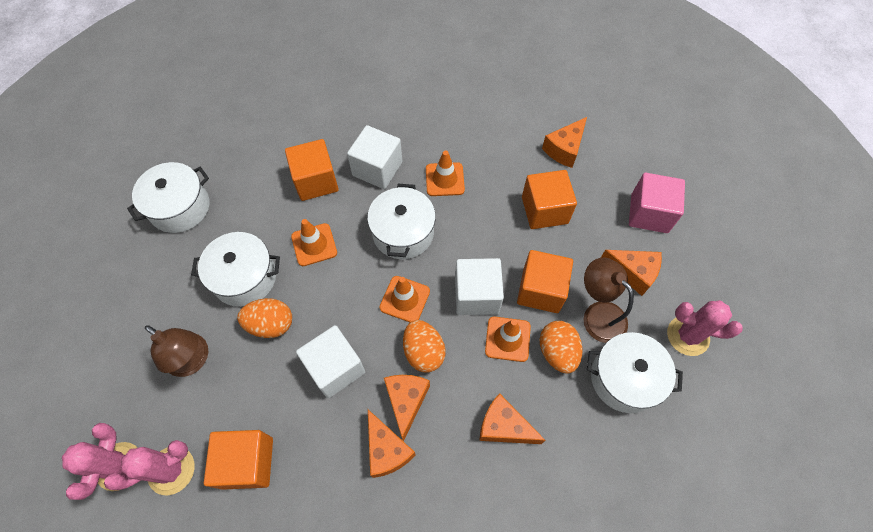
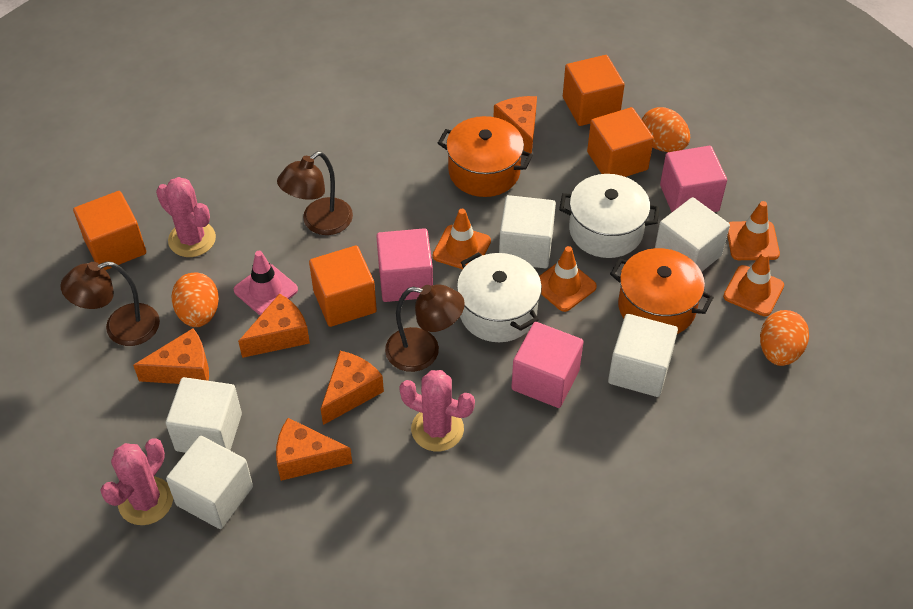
brown lamp: [145,325,208,377] [583,258,634,343] = 2 -> [60,261,160,346] [277,151,353,235] [385,284,465,372] = 3
orange pot: none = 0 -> [438,116,533,197] [610,248,714,334] = 2
pink cube: [629,173,685,233] = 1 -> [376,228,433,302] [511,322,584,408] [660,146,727,212] = 3
pink traffic cone: none = 0 -> [234,251,298,315] = 1
white cube: [296,325,365,398] [347,125,402,189] [455,258,504,315] = 3 -> [166,377,242,453] [166,436,253,529] [499,195,556,268] [608,314,678,397] [655,197,730,272] = 5
white pot: [127,162,209,233] [191,232,280,307] [367,184,436,259] [587,332,683,413] = 4 -> [457,252,542,342] [559,174,659,258] = 2

